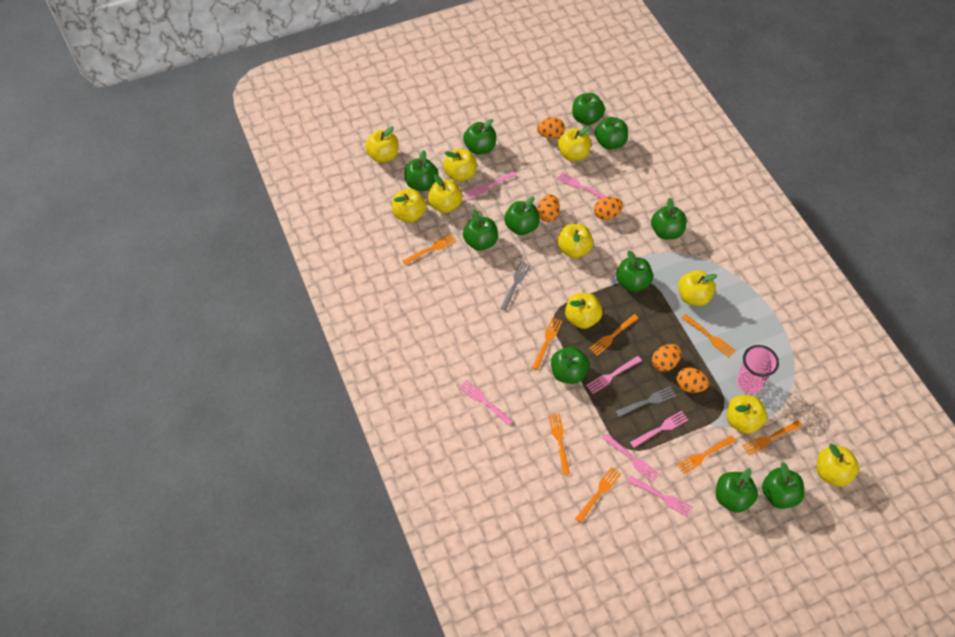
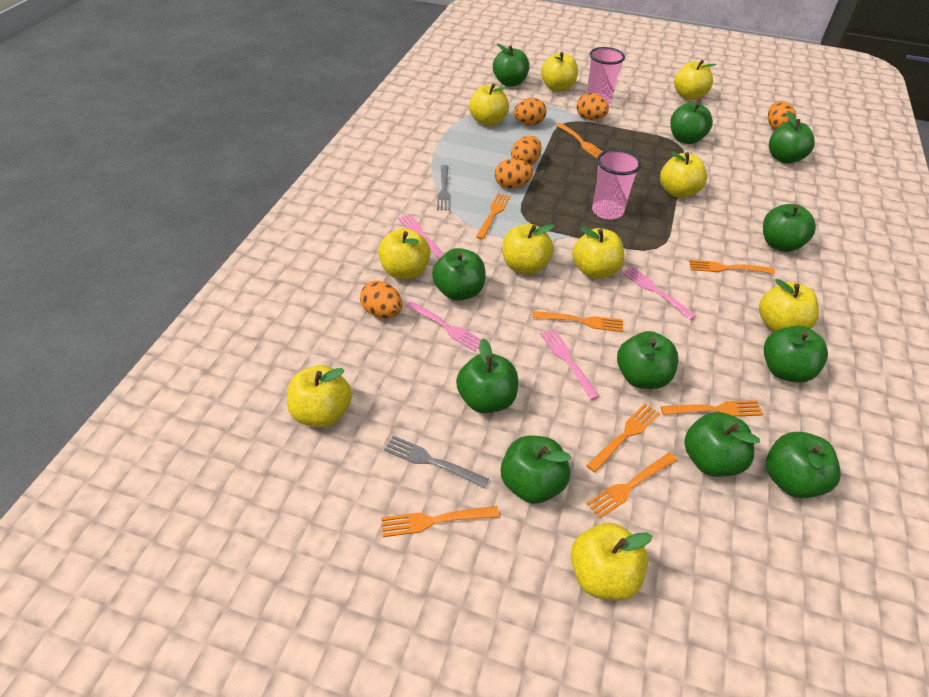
orange egg: [537,117,565,139] [537,194,560,222] [594,197,623,220] [652,344,682,371] [676,367,710,393] = 5 -> [360,280,402,318] [495,159,533,189] [511,136,541,166] [514,98,546,125] [577,93,609,120] [768,101,796,130] = 6
pink cup: [736,345,779,394] = 1 -> [586,47,625,105] [592,149,641,220] = 2
pink fork: [459,380,512,425] [464,172,517,200] [557,172,607,199] [586,356,642,394] [603,433,660,483] [627,476,693,517] [630,411,689,448] = 7 -> [398,214,444,259] [406,301,482,352] [540,329,600,400] [623,267,696,320] = 4

